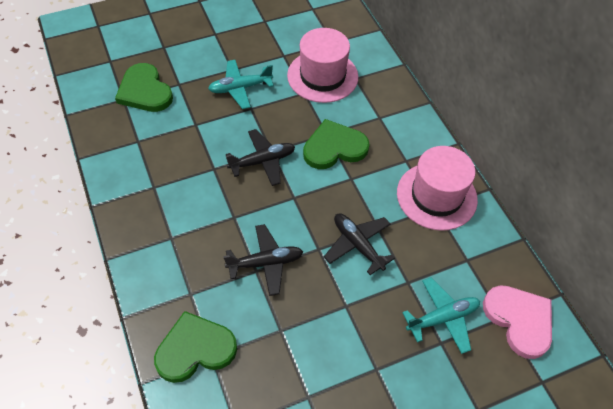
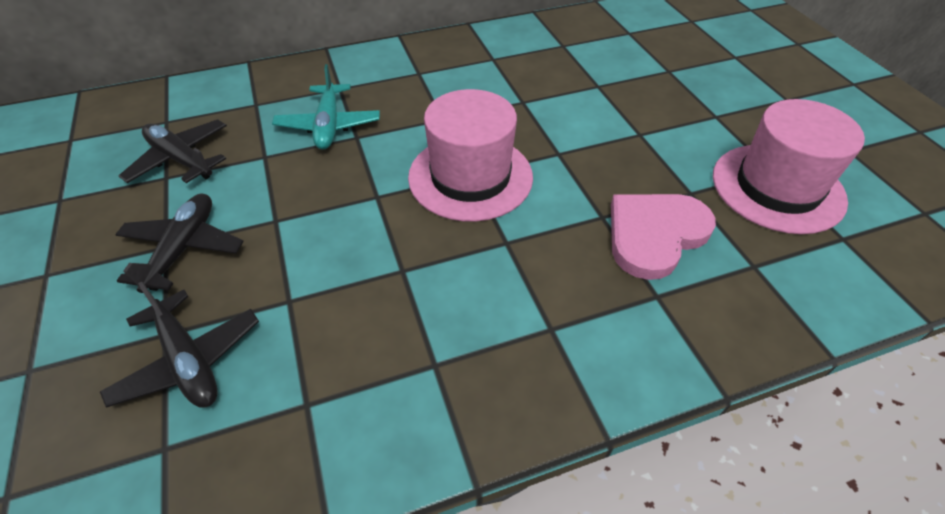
green heart: [115,63,173,112] [154,311,237,383] [303,119,370,169] = 3 -> none = 0
turquoise plane: [208,60,274,109] [402,277,480,354] = 2 -> [272,64,380,150] = 1

